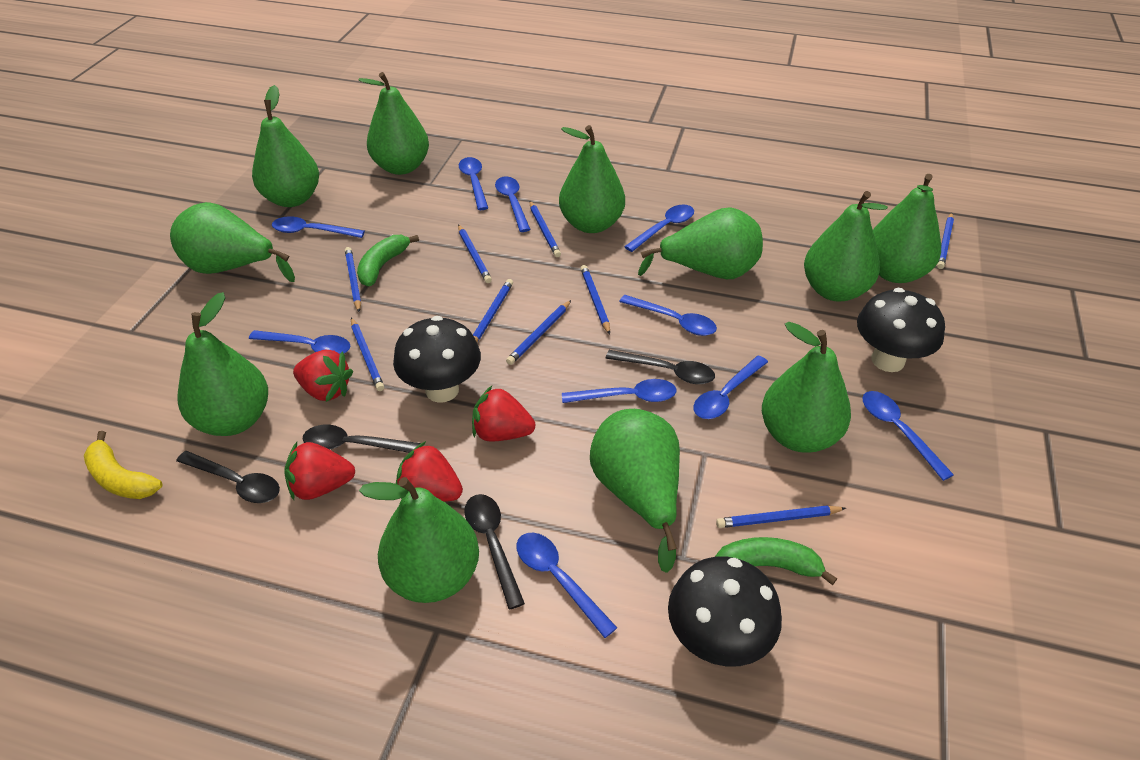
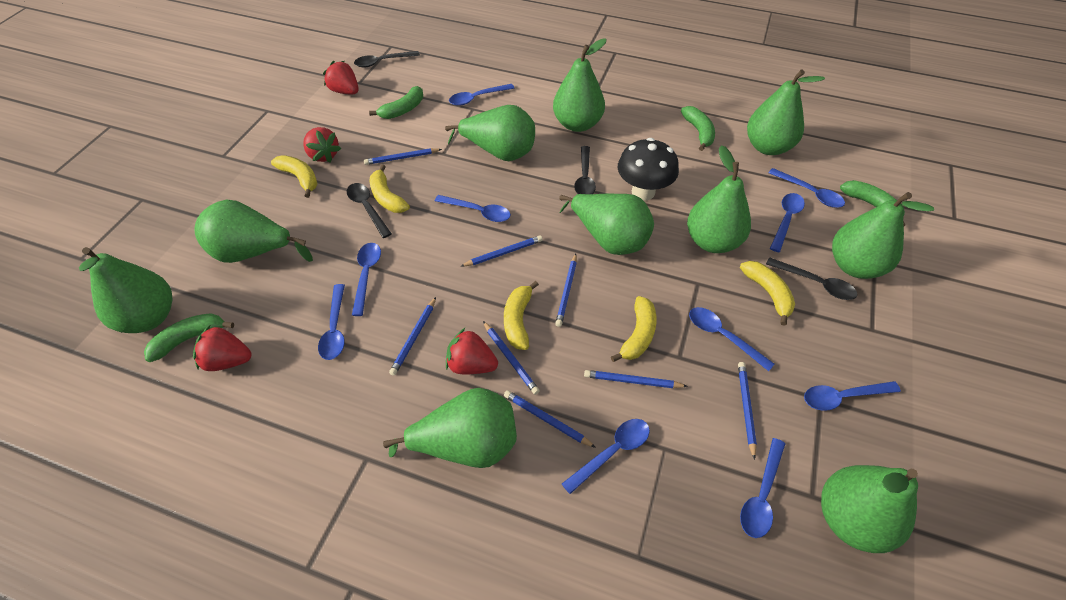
black mushroom: [393,316,481,403] [668,556,782,667] [857,288,945,372] = 3 -> [618,138,679,200] = 1
blue pencil: [345,247,361,312] [351,317,384,391] [458,224,492,283] [473,279,513,342] [506,300,571,365] [530,201,561,257] [580,265,610,334] [716,505,846,528] [937,213,954,269] = 9 -> [364,148,442,165] [389,297,436,376] [460,235,543,267] [483,321,540,395] [504,390,596,448] [555,254,577,327] [584,370,688,388] [738,362,757,460] = 8
green banana: [357,235,419,286] [715,537,837,585] = 2 -> [144,313,234,362] [369,86,423,119] [681,106,715,151] [840,180,905,226] = 4
green pear: [170,202,295,282] [177,292,268,436] [252,85,319,207] [359,72,429,175] [359,477,479,603] [559,125,625,233] [590,409,680,573] [638,207,763,279] [762,322,851,453] [804,191,888,301] [873,174,941,283] = 11 -> [79,247,173,333] [195,200,313,263] [383,388,517,468] [445,105,535,161] [553,39,606,132] [559,194,654,255] [687,145,751,253] [747,69,825,155] [821,465,918,553] [832,192,934,279] = 10
yellow banana: [84,431,162,499] = 1 -> [271,155,318,198] [370,165,410,213] [504,281,539,350] [611,296,657,362] [740,261,795,326] = 5

